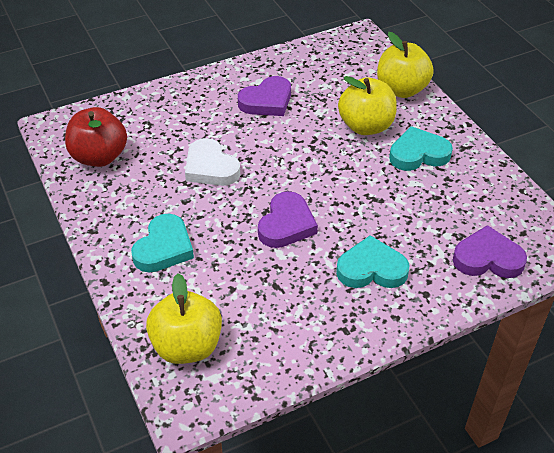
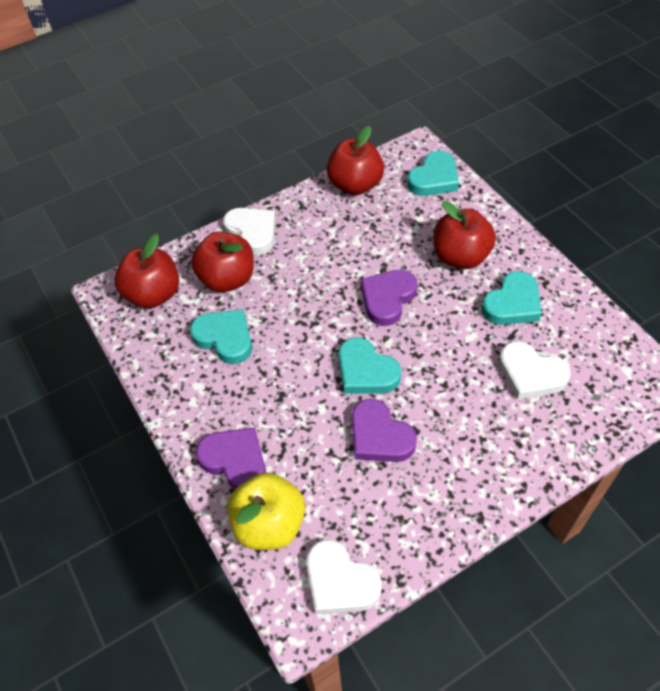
red apple: [65,107,127,167] = 1 -> [115,234,179,309] [191,232,254,292] [327,126,384,195] [433,201,496,269] = 4
turquoise heart: [131,214,194,273] [336,235,410,288] [389,126,453,171] = 3 -> [190,309,252,364] [338,337,401,394] [407,151,459,196] [482,271,542,325] = 4
white heart: [185,138,240,186] = 1 -> [223,208,276,256] [306,539,382,614] [499,341,571,400] = 3
yellow apple: [146,273,222,364] [338,76,397,135] [377,32,434,98] = 3 -> [227,472,305,550] = 1

